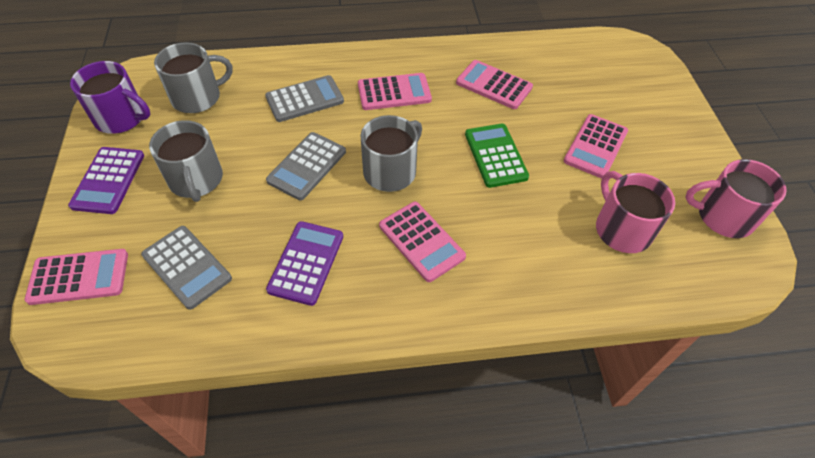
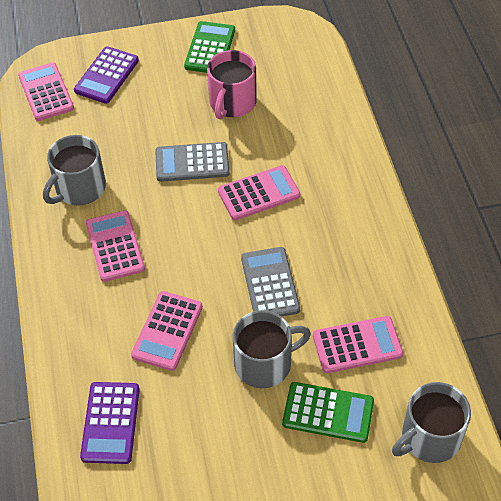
green calculator: [465,124,529,188] = 1 -> [184,21,235,73] [282,382,374,443] = 2
grey calculator: [141,226,232,310] [265,75,344,122] [266,132,346,200] = 3 -> [155,142,230,182] [241,247,300,317] = 2
pink mug: [596,171,675,253] [686,159,787,238] = 2 -> [207,50,257,119] = 1
purple mug: [70,61,150,134] = 1 -> none = 0

